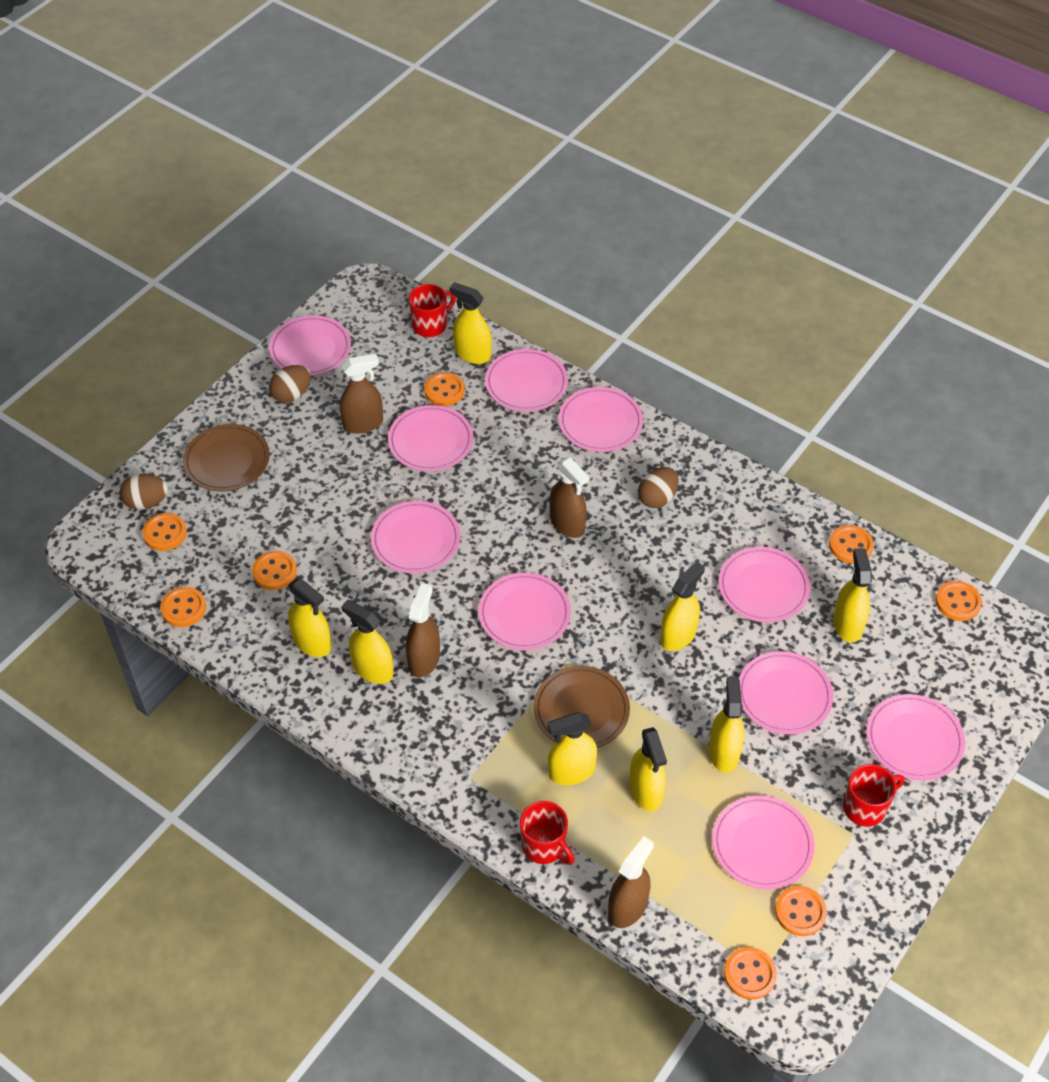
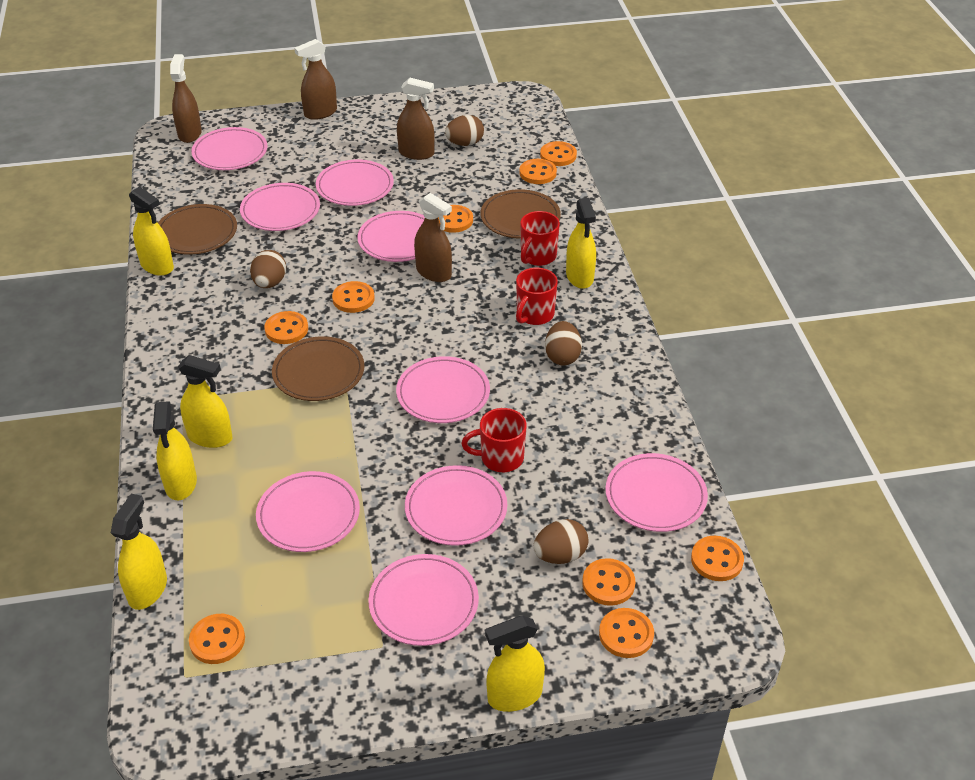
brown egg: [120,474,168,510] [269,365,311,403] [638,467,679,508] = 3 -> [250,250,286,288] [445,115,484,146] [533,519,588,564] [545,321,582,366] = 4
brown plate: [183,424,270,491] [534,666,630,748] = 2 -> [158,204,237,255] [272,336,365,401] [481,189,561,239] = 3
orange button: [142,513,187,551] [160,587,206,627] [252,551,297,590] [424,372,465,406] [724,947,777,1000] [775,886,827,936] [829,525,874,563] [935,581,982,621] = 8 -> [189,614,245,664] [264,311,308,344] [332,281,375,313] [438,205,473,233] [519,159,557,184] [540,141,577,166] [582,558,635,606] [599,608,654,658] [691,536,744,581] = 9
pink plate: [269,315,351,376] [371,501,460,573] [388,405,473,471] [479,573,571,650] [485,349,568,412] [559,387,643,452] [712,796,815,890] [718,547,810,623] [739,651,833,735] [867,694,965,781] = 10 -> [191,127,268,170] [240,183,320,231] [256,471,360,552] [316,160,394,206] [357,211,425,262] [368,554,479,646] [396,356,490,423] [405,465,507,546] [605,453,708,532] = 9
yellow spray bottle: [288,578,331,657] [341,600,393,684] [449,282,491,364] [548,712,597,785] [629,727,667,811] [660,561,705,651] [709,677,744,772] [833,548,872,643] = 8 -> [111,494,167,610] [129,186,174,276] [153,401,197,500] [178,355,232,448] [485,616,545,712] [566,198,596,289] = 6

